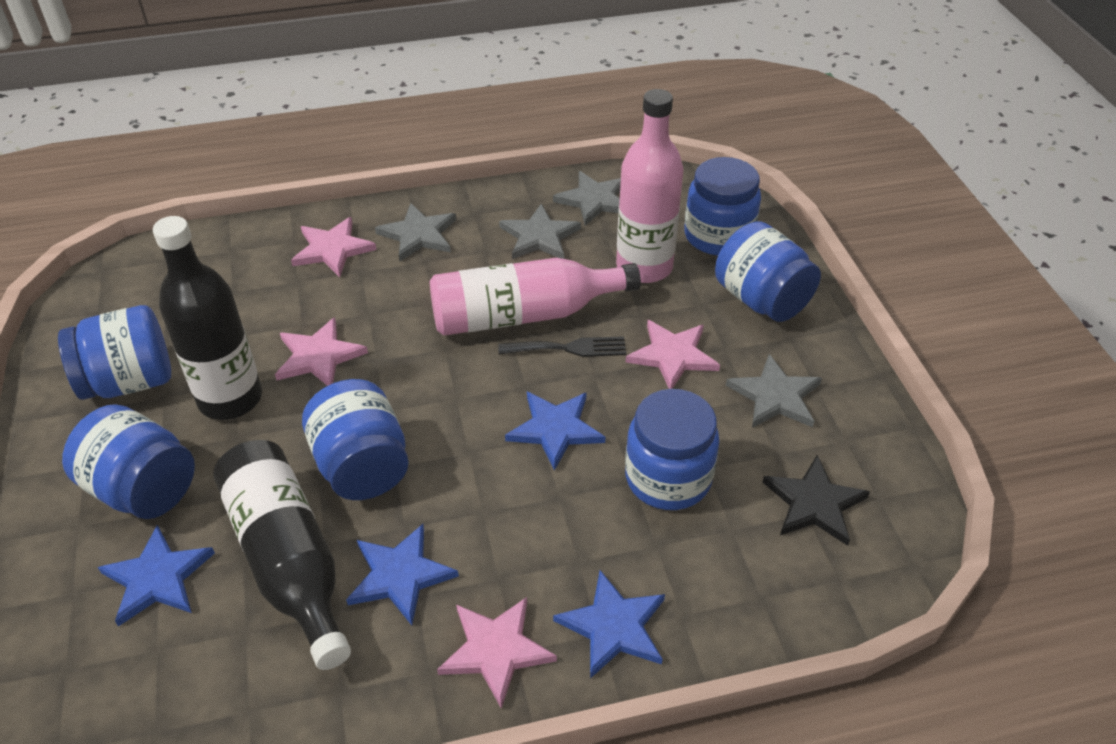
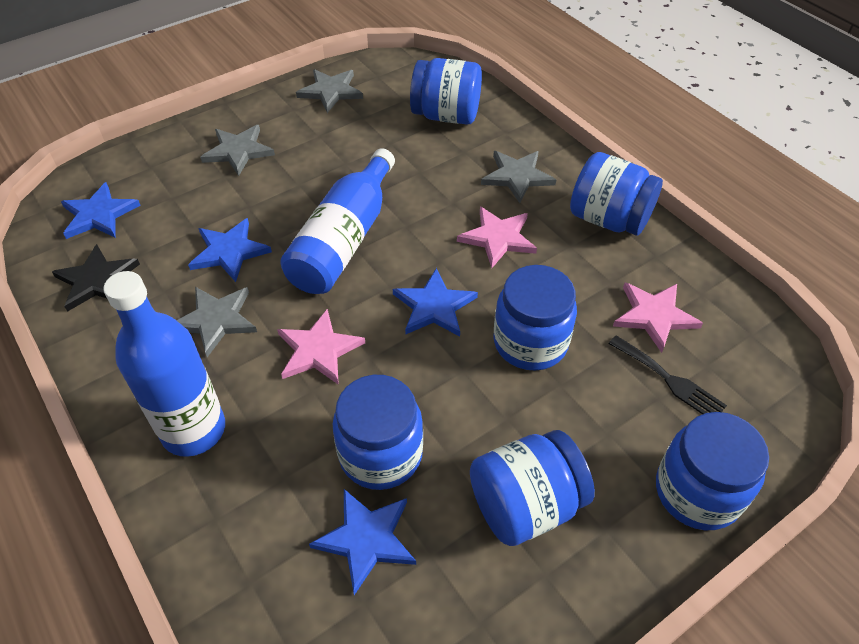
black bottle: [153,216,262,420] [213,440,351,670] = 2 -> none = 0
blue bottle: none = 0 -> [104,271,225,457] [280,148,395,294] = 2
pink bottle: [430,258,641,336] [616,89,684,283] = 2 -> none = 0
pink star: [275,317,368,386] [291,217,377,277] [437,597,557,709] [626,320,720,389] = 4 -> [277,309,365,385] [457,206,537,268] [613,283,703,353] = 3

